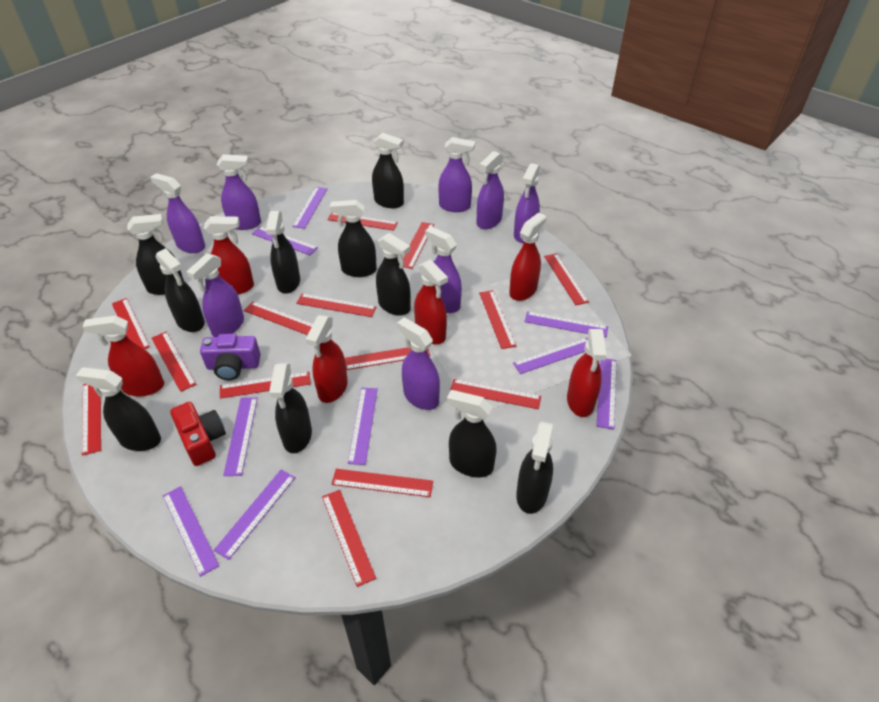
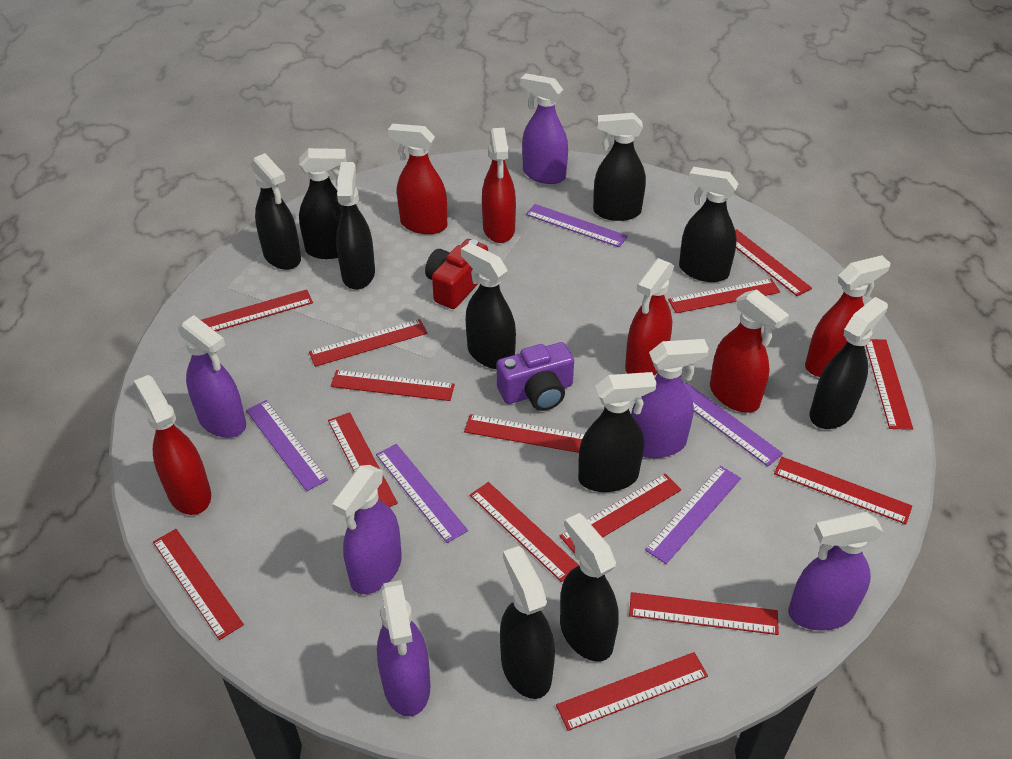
purple ruler: [163,486,219,577] [213,470,296,560] [223,397,258,476] [252,227,318,255] [292,187,327,229] [348,388,378,465] [513,337,588,374] [524,311,608,337] [597,359,617,430] = 9 -> [246,400,328,491] [376,444,468,543] [526,204,628,247] [645,466,741,564] [684,382,783,467] = 5
purple spray bottle: [150,173,205,253] [186,253,244,337] [217,154,261,230] [397,317,440,410] [425,227,462,313] [438,137,475,212] [477,151,504,229] [514,163,540,243] = 8 -> [177,315,246,438] [332,465,402,594] [377,580,430,716] [520,73,568,184] [631,339,709,458] [788,512,884,631] = 6

